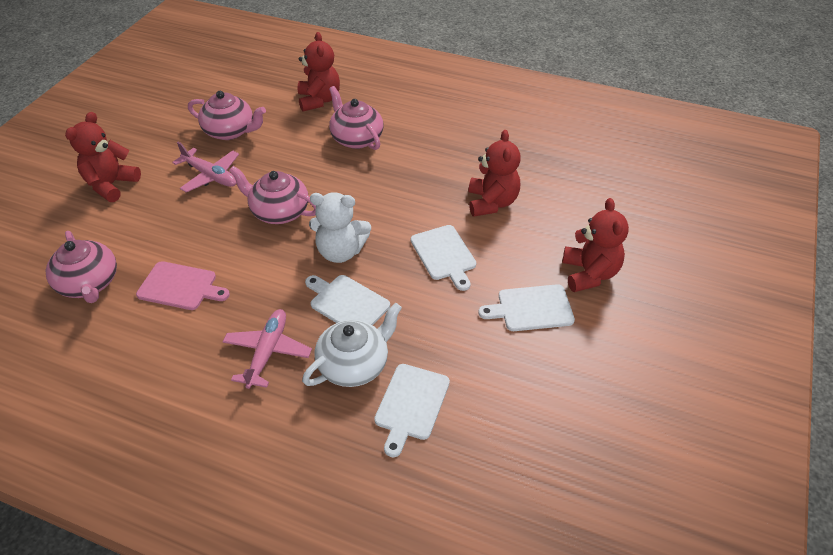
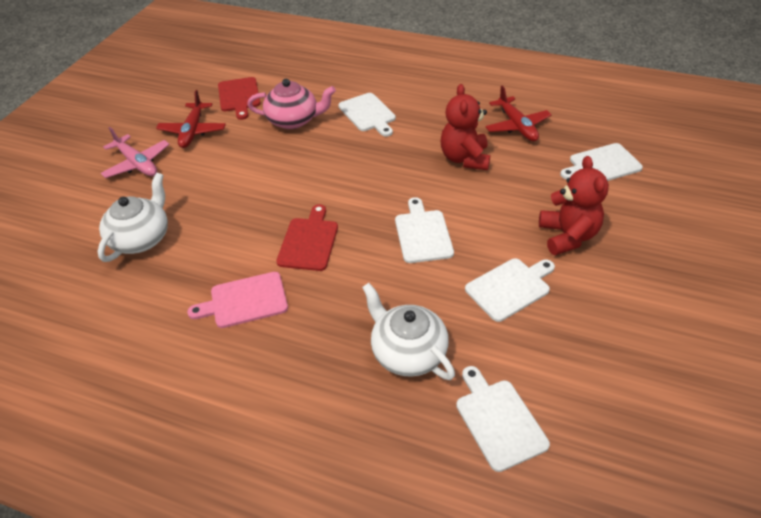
pink plane: [172,142,239,192] [222,309,312,389] = 2 -> [101,127,170,178] = 1
pink teapot: [46,231,117,303] [188,91,266,140] [229,166,316,224] [329,86,383,150] = 4 -> [247,79,336,129] = 1
red cutting board: none = 0 -> [218,77,261,120] [276,204,338,271] = 2
red plane: none = 0 -> [156,90,226,148] [485,86,552,141] = 2
red teddy bear: [65,112,141,202] [297,32,340,112] [469,130,521,217] [562,198,629,292] = 4 -> [441,84,490,170] [539,156,609,255] = 2
white cutting board: [305,275,390,325] [374,364,450,457] [411,225,476,291] [478,284,575,331] = 4 -> [338,93,396,137] [395,197,454,263] [456,366,550,472] [465,258,555,322] [560,143,643,181] = 5
white teapot: [302,303,402,387] = 1 -> [97,173,168,262] [362,283,455,380] = 2
white teddy bear: [309,192,371,263] = 1 -> none = 0

